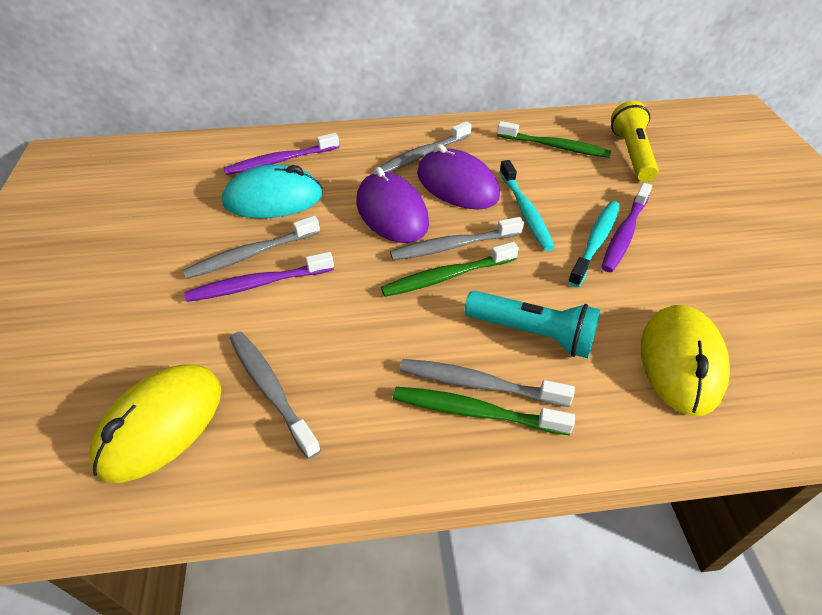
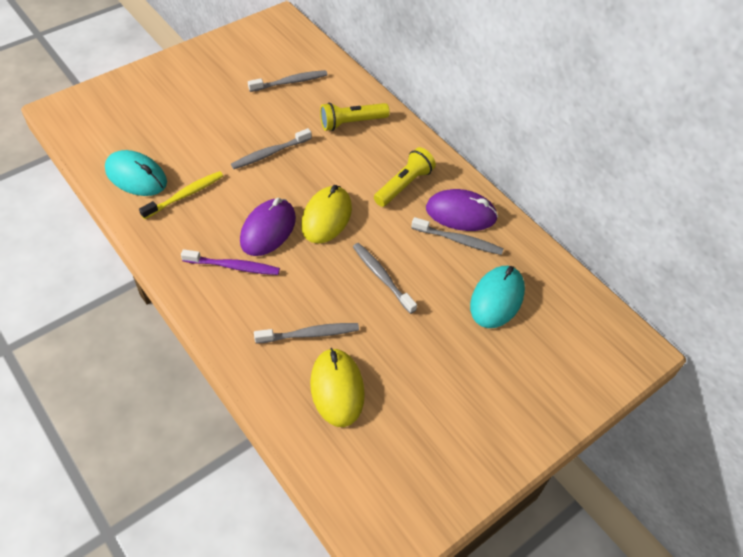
green toothbrush: [381,242,519,297] [393,387,575,435] [497,121,611,158] = 3 -> none = 0
purple toothbrush: [185,252,334,302] [224,133,339,175] [601,183,652,272] = 3 -> [181,249,280,275] = 1
turquoise flashlight: [464,291,601,358] = 1 -> none = 0
turquoise mouse: [222,164,323,218] = 1 -> [105,150,167,196] [470,266,525,328] = 2
turquoise toothbrush: [499,160,555,251] [568,201,620,287] = 2 -> none = 0
yellow flashlight: [611,101,659,182] = 1 -> [320,102,390,131] [374,147,436,207] = 2
yellow toothbrush: none = 0 -> [139,171,223,219] = 1

